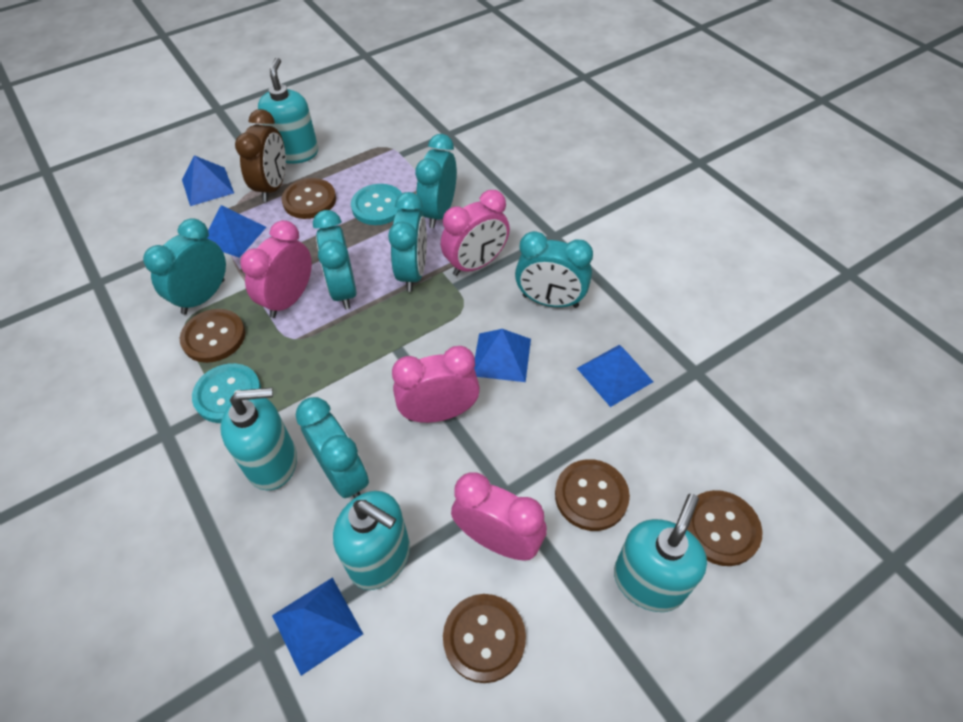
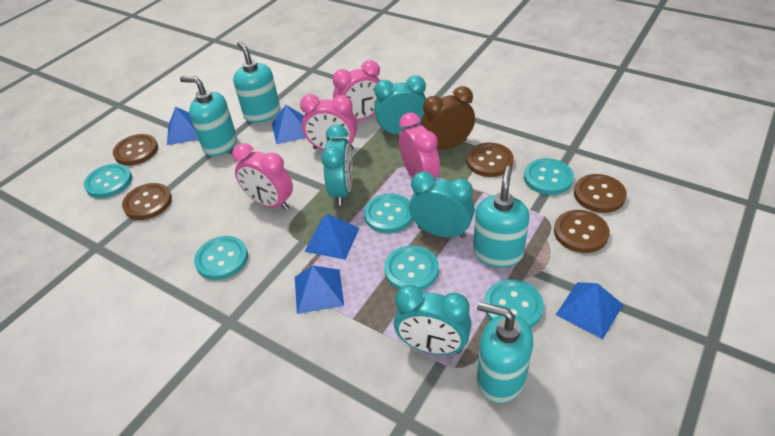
turquoise button: [192,363,261,423] [351,184,402,225] = 2 -> [84,164,132,198] [194,236,248,280] [364,193,413,233] [384,245,439,290] [484,279,544,328] [524,158,574,195] = 6
turquoise clock: [143,218,226,315] [296,397,369,498] [313,210,357,310] [388,192,427,292] [415,134,457,228] [515,231,593,308] = 6 -> [321,125,353,205] [374,75,426,135] [394,285,472,355] [409,171,475,238] = 4

